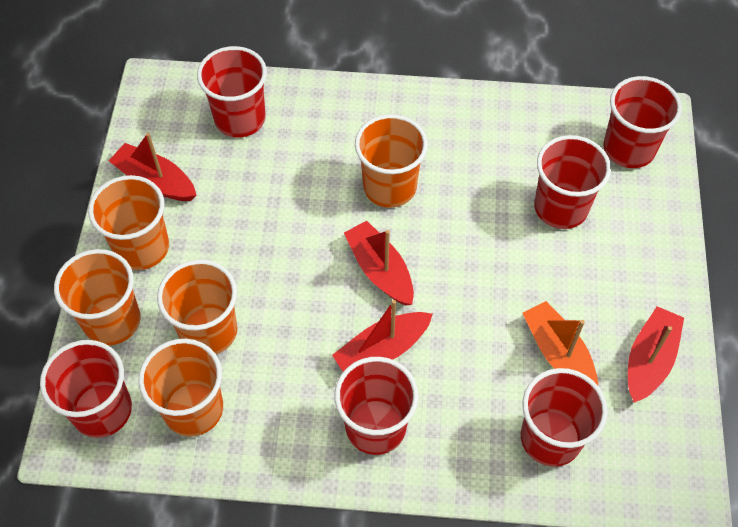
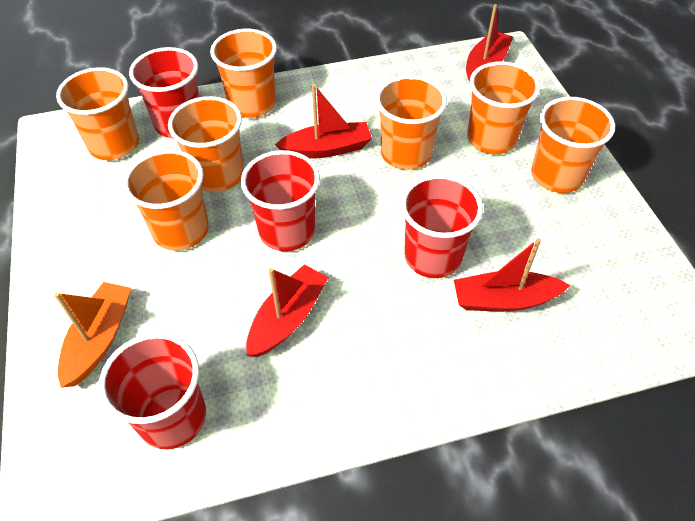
orange cup: [54,249,141,346] [88,175,169,270] [138,339,223,437] [157,260,237,354] [355,114,428,208] = 5 -> [56,67,139,160] [123,150,209,251] [168,96,244,192] [210,29,277,118] [376,76,447,170] [467,61,540,154] [531,97,615,193] = 7
red cup: [40,340,132,438] [197,46,267,138] [334,357,419,455] [521,368,608,467] [534,135,611,229] [603,76,682,168] = 6 -> [99,333,206,449] [129,47,200,138] [241,150,320,251] [401,175,483,278] = 4

